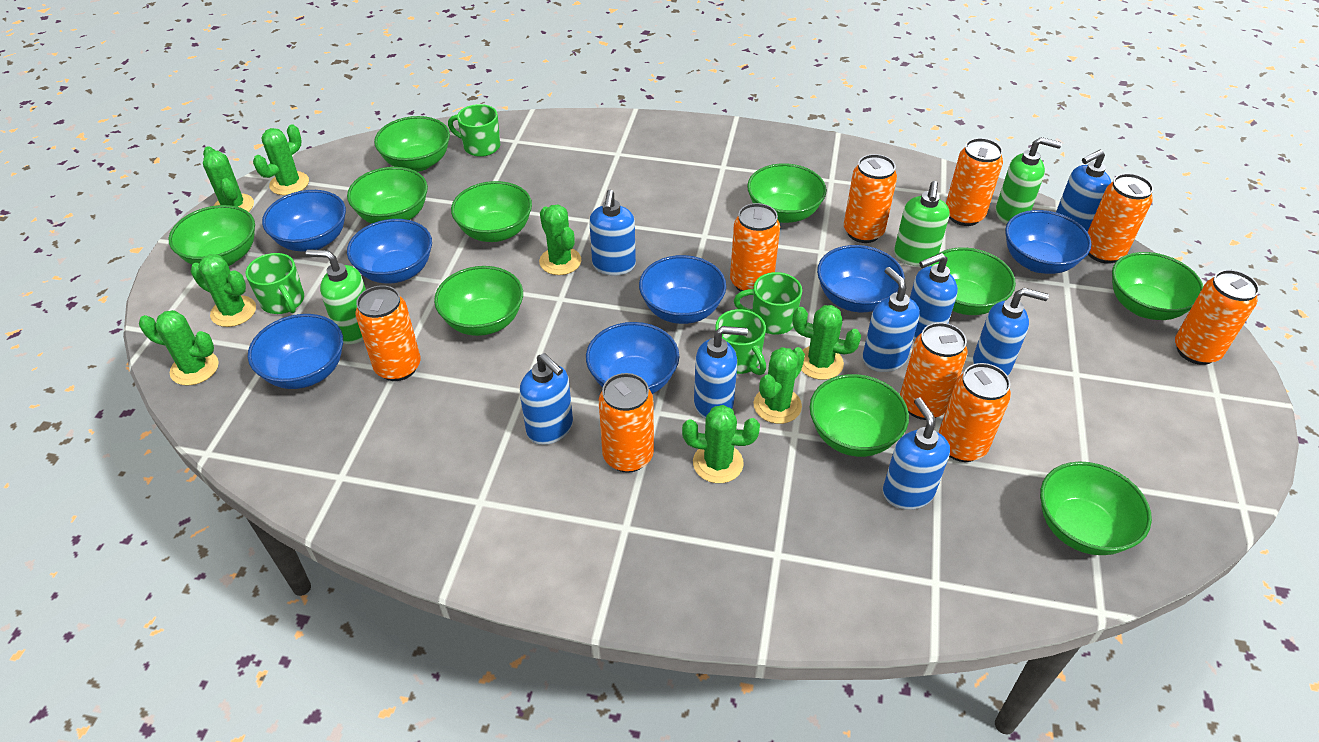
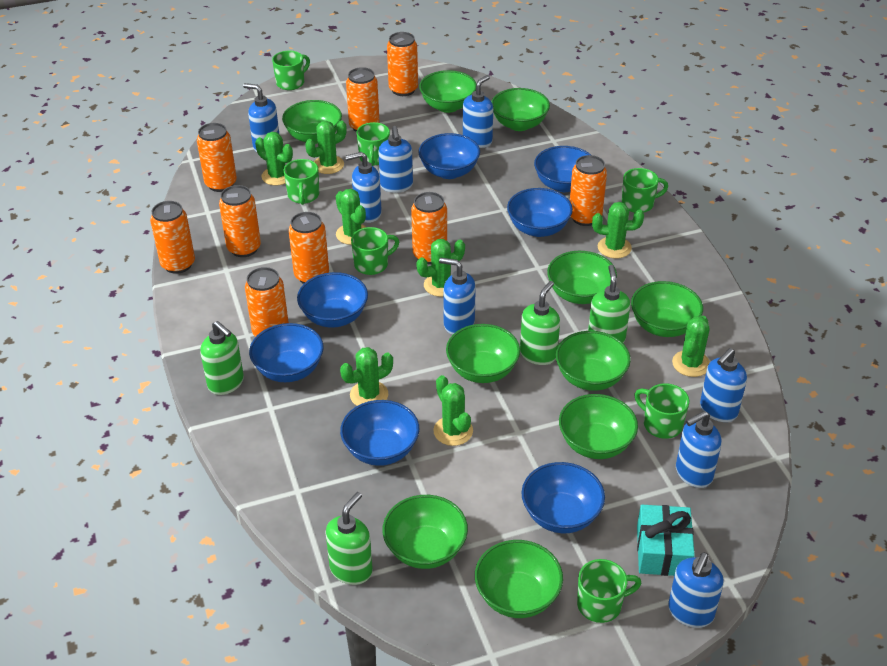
green mug: [246,253,304,314] [448,104,500,157] [715,309,766,375] [734,272,802,335] = 4 -> [272,51,310,90] [284,159,319,205] [351,227,399,275] [356,122,390,166] [577,559,641,623] [622,168,668,213] [634,383,689,439] = 7
green soap dispenser: [306,249,366,344] [894,181,950,267] [996,137,1062,224] = 3 -> [200,321,244,395] [325,492,373,585] [520,281,560,365] [588,265,630,343] = 4
turquoise gift: none = 0 -> [637,505,695,576] = 1

